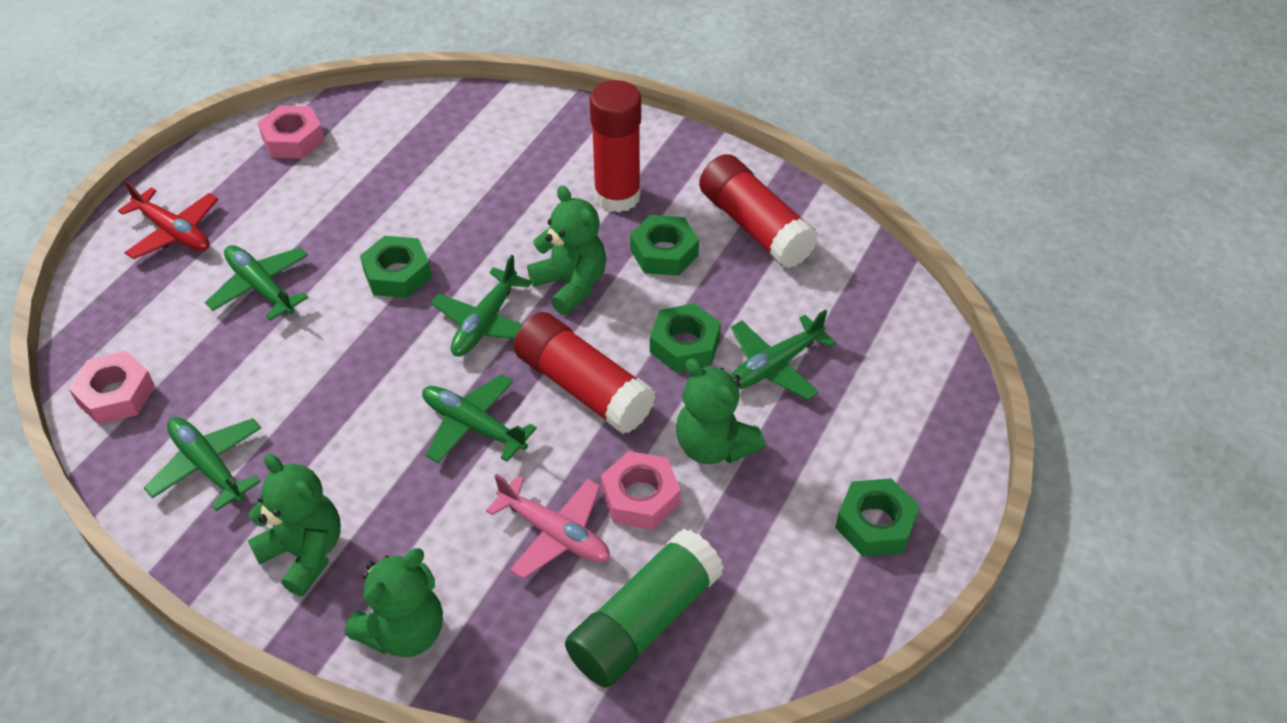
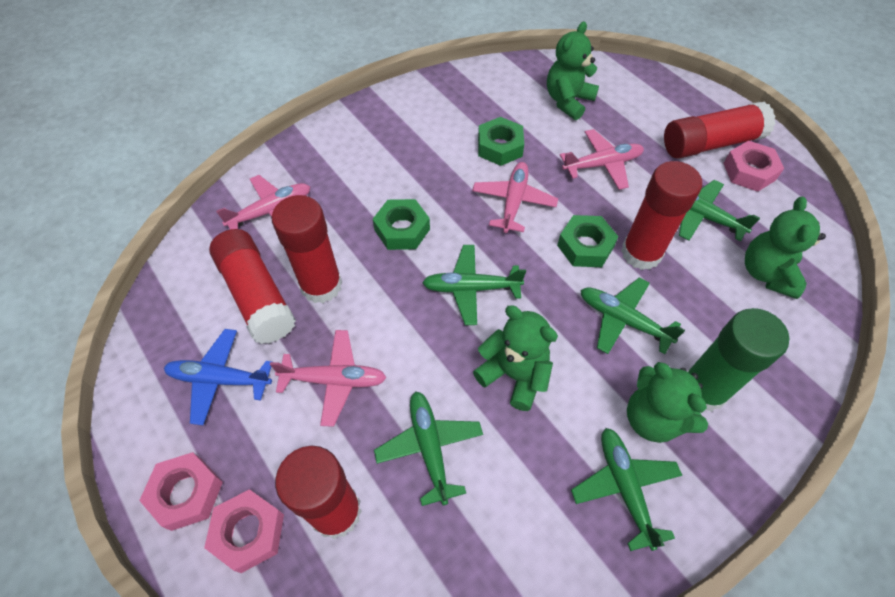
blue plane: none = 0 -> [164,329,272,425] = 1
green nut: [360,236,432,298] [630,215,699,276] [650,303,721,373] [835,478,920,556] = 4 -> [373,199,430,250] [478,117,524,166] [557,215,619,267] = 3
pink plane: [486,474,610,579] = 1 -> [216,175,310,230] [270,330,387,427] [472,162,558,233] [560,129,644,190] = 4
red glue stick: [514,312,656,434] [590,80,641,213] [699,154,818,268] = 3 -> [209,229,296,344] [272,195,342,303] [275,446,362,539] [621,161,702,270] [664,101,775,159] = 5
red plane: [118,180,218,259] = 1 -> none = 0

